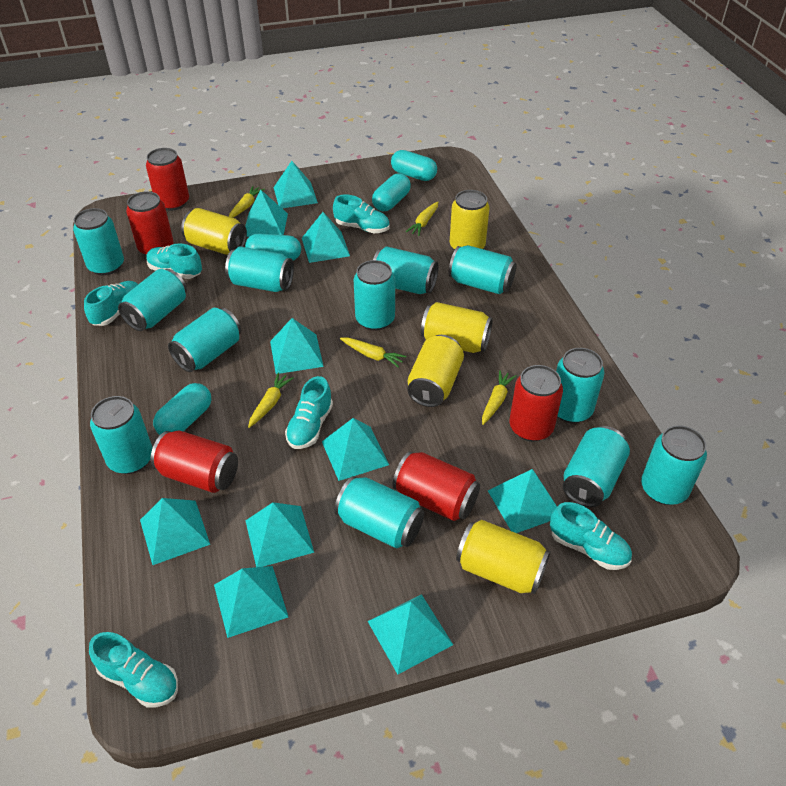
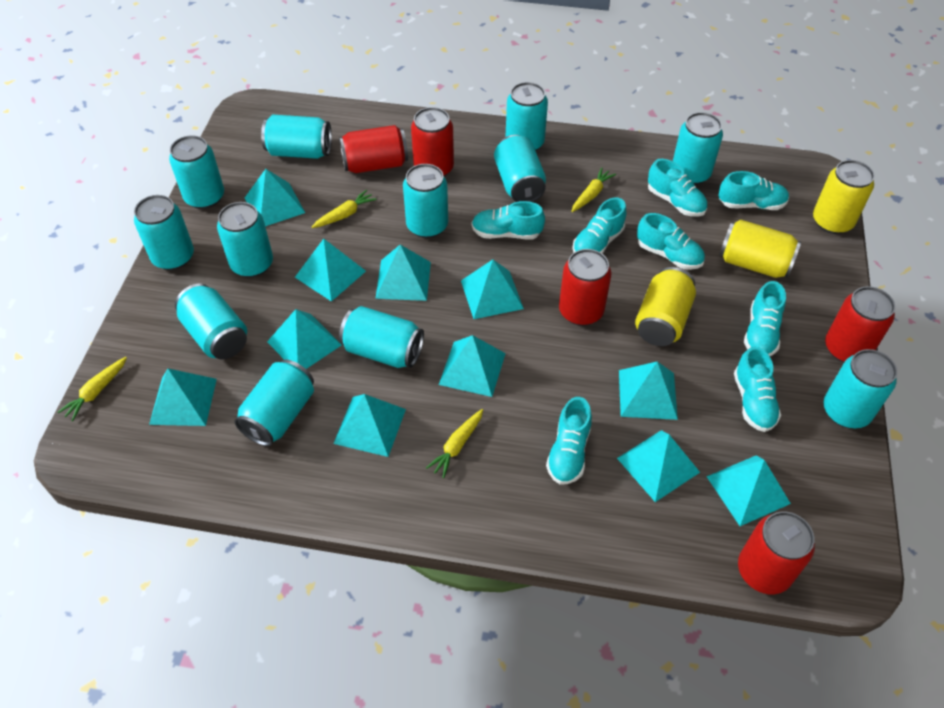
turquoise capsule: [153,383,211,435] [245,234,301,261] [372,173,411,211] [391,150,437,181] = 4 -> none = 0
turquoise pyramid: [140,498,210,565] [214,566,288,638] [245,190,288,237] [246,502,314,567] [270,318,324,374] [273,161,318,208] [302,212,350,263] [322,418,389,481] [368,594,453,674] [488,469,557,533] = 10 -> [149,369,217,426] [245,169,305,226] [267,309,342,369] [295,239,366,302] [333,394,406,457] [375,245,431,301] [439,335,506,397] [461,260,524,319] [617,430,700,502] [619,362,678,420] [706,456,791,526] = 11
turquoise shoe: [84,281,138,326] [89,632,178,708] [147,244,202,279] [285,376,333,449] [333,195,390,233] [550,502,632,570] = 6 -> [472,201,545,239] [546,397,592,485] [573,198,626,254] [637,213,705,270] [648,159,707,217] [718,171,789,210] [734,347,781,432] [744,281,786,356] = 8
yellow can: [181,208,247,255] [407,335,464,407] [421,302,493,353] [450,190,490,250] [456,520,551,594] = 5 -> [635,267,696,346] [719,219,801,278] [813,160,875,234] = 3
yellow carrot: [229,186,265,218] [248,373,294,428] [340,338,406,368] [406,202,438,236] [482,370,517,425] = 5 -> [58,357,127,421] [312,190,377,228] [426,409,483,478] [571,167,616,212] = 4

